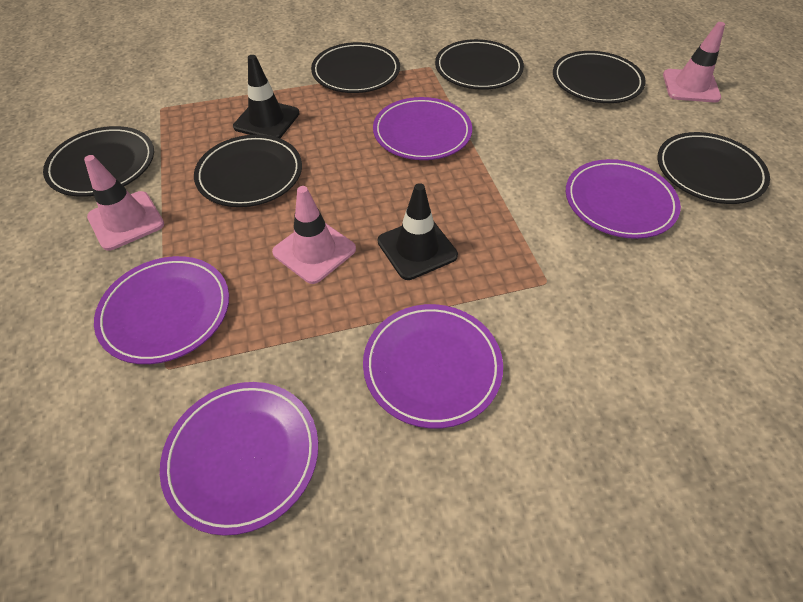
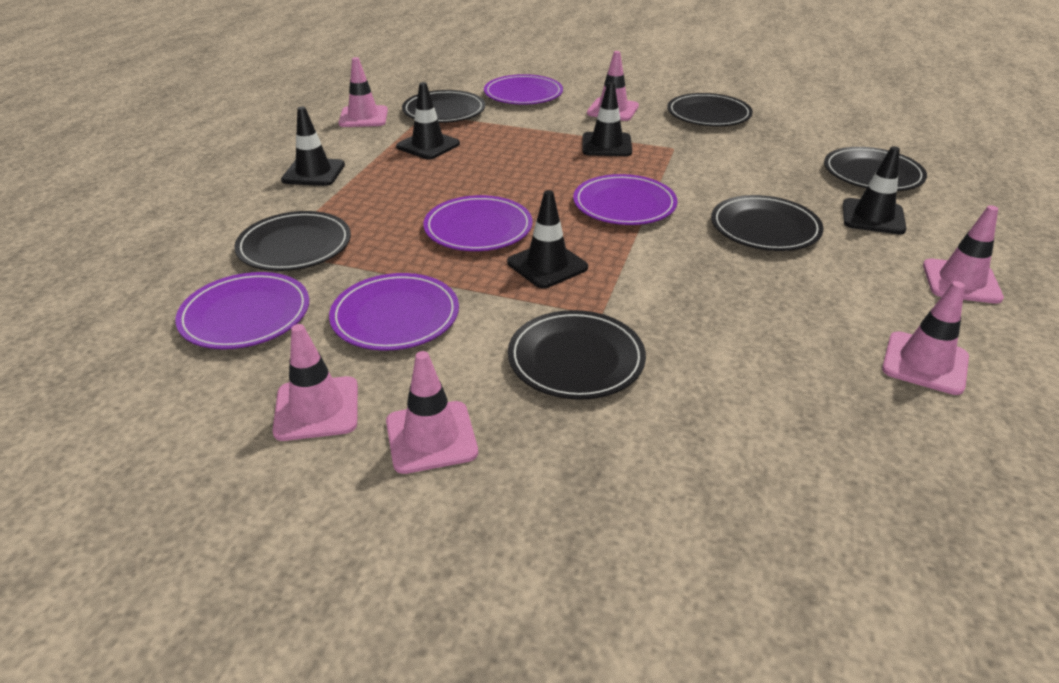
black traffic cone: [233,55,300,138] [378,183,458,280] = 2 -> [281,107,345,186] [396,82,460,159] [507,190,588,288] [582,82,632,156] [843,146,907,234] = 5
pink traffic cone: [84,155,164,251] [272,186,356,284] [663,22,725,102] = 3 -> [272,324,358,441] [339,57,388,127] [386,351,478,474] [587,51,639,121] [882,281,969,395] [923,205,1004,304] = 6

